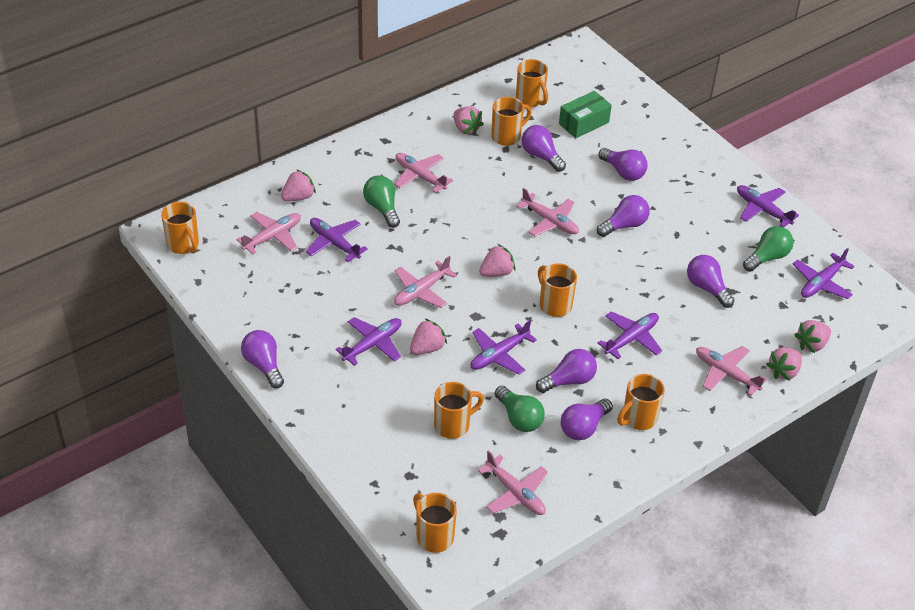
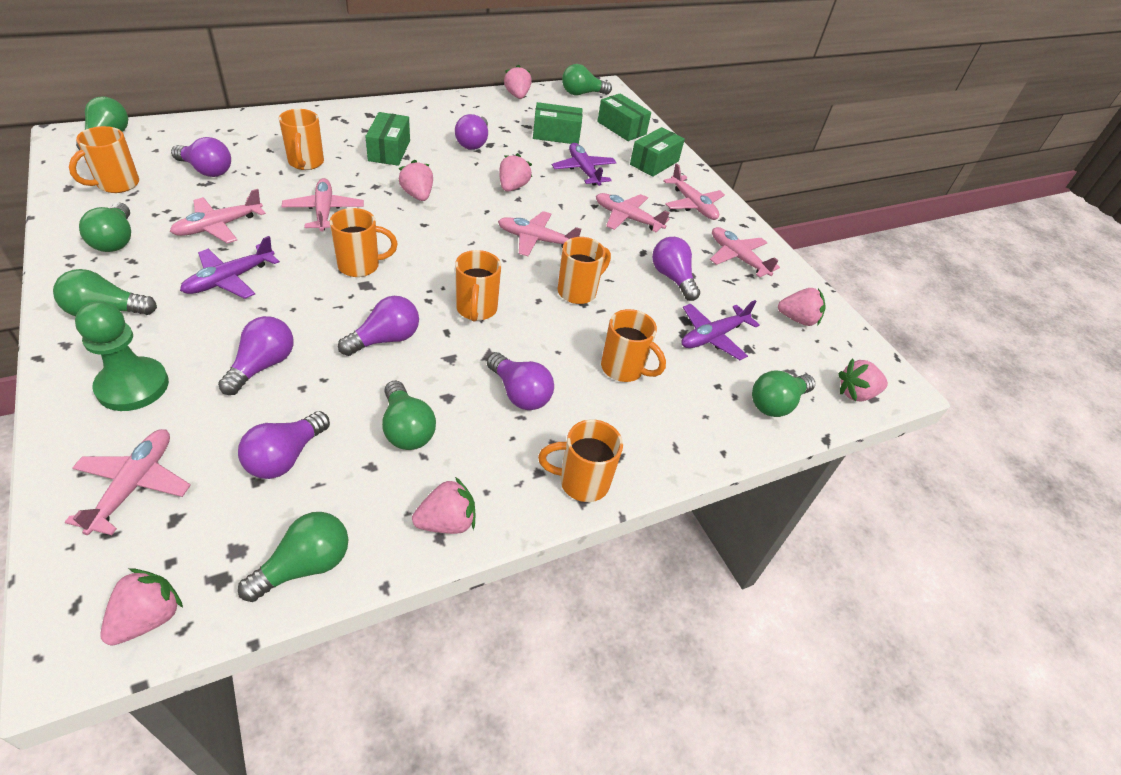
green box: [559,91,612,138] = 1 -> [365,112,410,166] [533,102,582,144] [597,94,651,141] [630,127,685,177] = 4
green light bulb: [363,176,400,228] [495,386,545,432] [743,226,794,272] = 3 -> [53,269,157,316] [76,96,128,150] [79,203,131,252] [238,512,348,602] [382,381,436,450] [562,64,612,95] [752,370,815,417] = 7
green pawn: none = 0 -> [75,301,169,411] = 1
pink plane: [236,212,301,254] [394,153,453,193] [394,256,457,308] [478,450,548,515] [516,188,579,236] [696,346,767,396] = 6 -> [65,429,191,535] [170,189,266,243] [282,178,364,232] [498,211,581,256] [596,193,670,233] [663,163,725,220] [710,227,780,278] = 7
pink strawberry: [281,169,316,202] [410,318,447,355] [453,106,484,135] [479,244,516,277] [766,347,802,381] [794,320,831,353] = 6 -> [100,568,183,645] [398,160,433,201] [412,477,476,534] [499,153,532,192] [504,65,532,99] [778,288,826,326] [839,358,888,402] = 7
purple plane: [306,218,368,262] [336,317,402,366] [471,320,537,375] [598,311,662,359] [737,185,799,227] [793,248,855,299] = 6 -> [180,236,280,299] [552,143,617,186] [681,300,759,360] = 3

